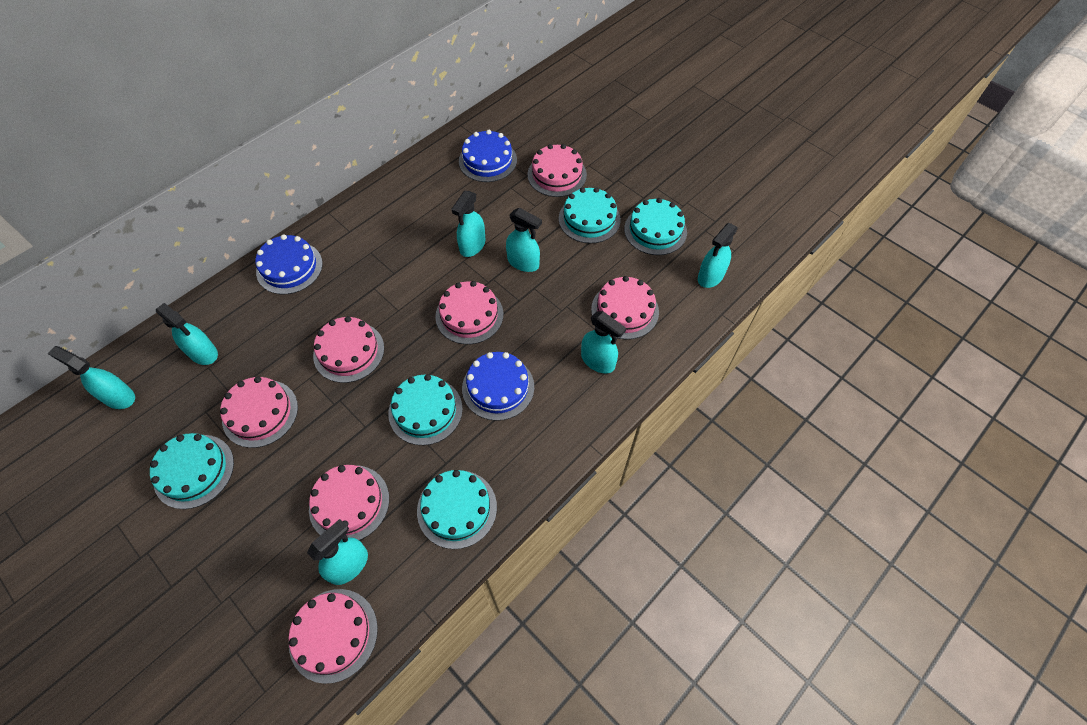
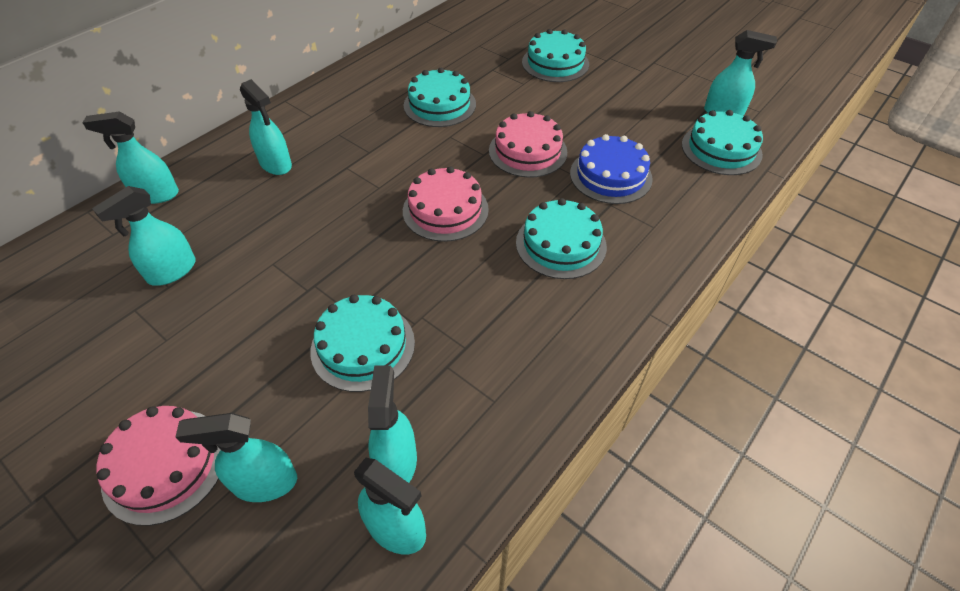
blue cake: [256,234,323,294] [459,130,517,182] [462,352,534,421] = 3 -> [570,134,653,204] = 1
pink cake: [220,376,298,448] [289,589,378,684] [309,465,389,540] [313,316,384,383] [435,281,503,344] [528,144,587,197] [591,276,659,339] = 7 -> [97,406,220,526] [403,166,489,242] [489,111,567,178] = 3

